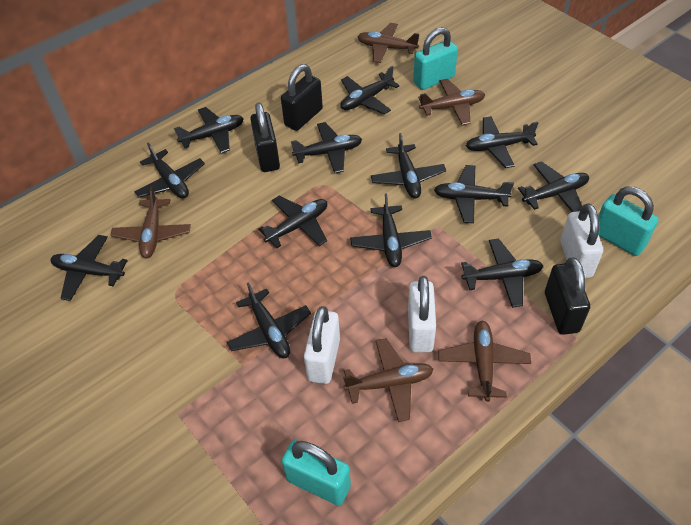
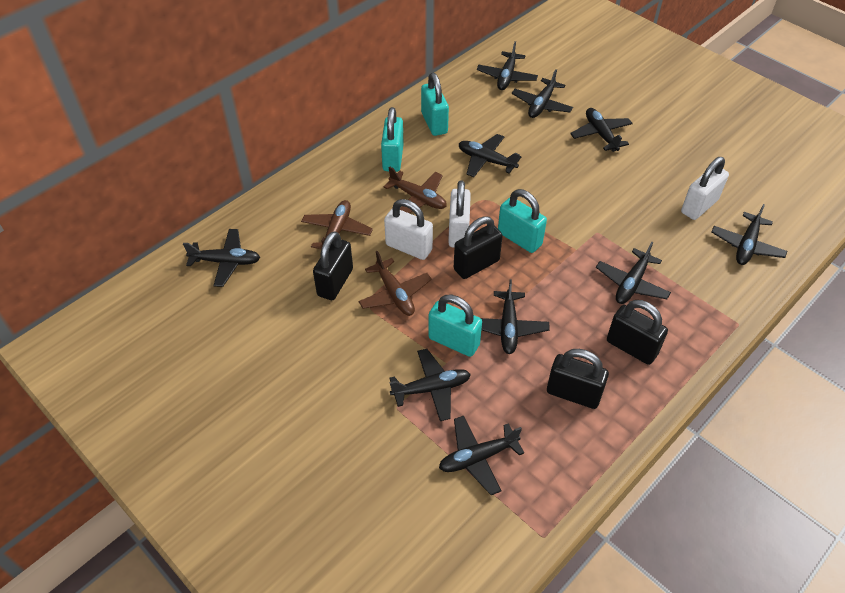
black padlock: [250,102,280,172] [281,64,323,131] [545,257,590,335] = 3 -> [313,231,353,300] [454,216,503,279] [547,349,609,409] [607,300,668,365] = 4
black plane: [51,235,128,301] [134,142,205,198] [174,107,244,153] [227,282,311,358] [258,196,327,248] [291,122,362,173] [340,66,400,114] [350,193,432,267] [371,133,446,198] [434,165,514,223] [461,239,543,308] [466,116,538,168] [518,161,589,212] = 13 -> [183,229,260,287] [389,349,471,421] [439,416,524,495] [459,134,521,177] [477,41,538,90] [481,279,550,354] [512,69,573,118] [570,108,633,152] [596,242,671,304] [712,204,787,265] = 10
brown plane: [110,186,191,259] [343,338,434,422] [357,23,419,63] [418,79,485,125] [438,321,531,402] = 5 -> [301,200,373,249] [358,251,432,316] [384,166,447,213] = 3
turquoise padlock: [282,440,351,506] [413,27,458,90] [598,187,659,256] = 3 -> [381,107,404,172] [421,73,449,136] [428,295,482,357] [498,189,547,253] = 4

